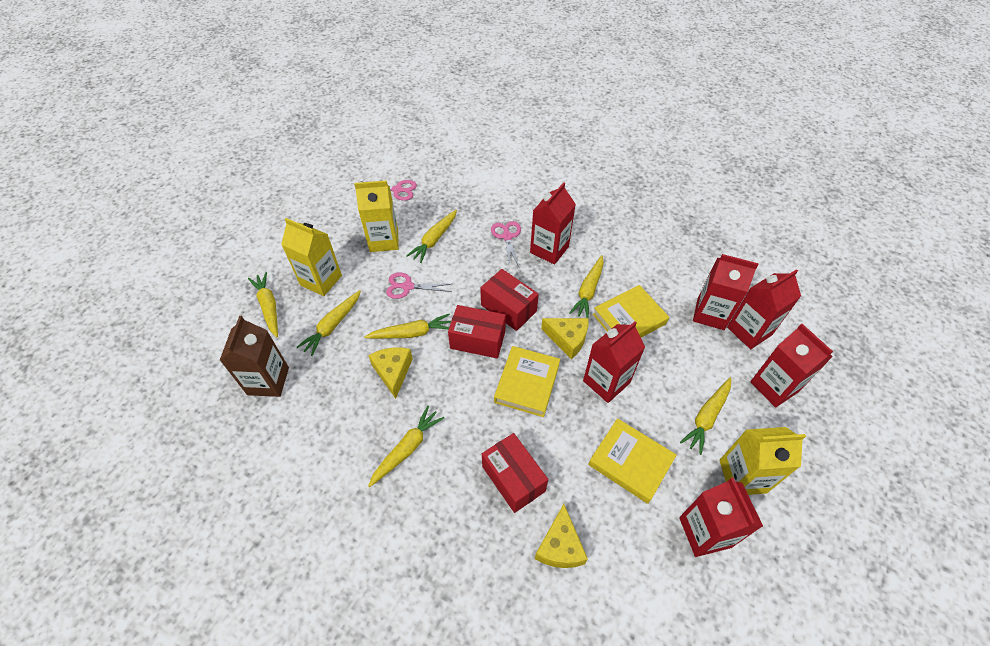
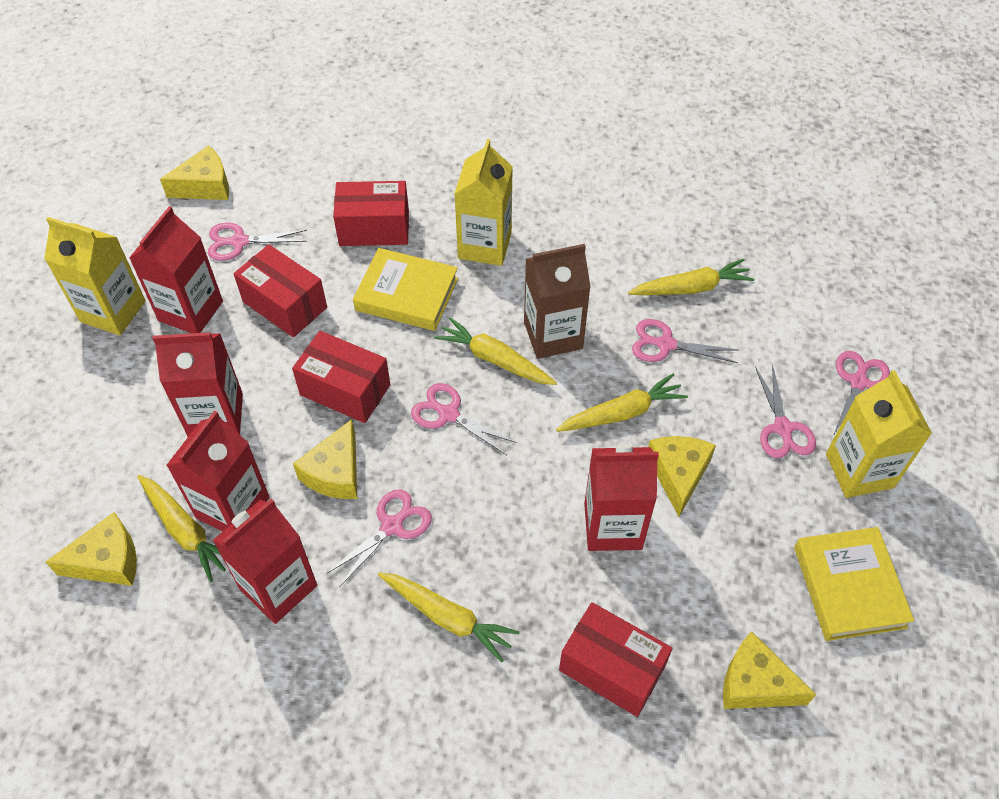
pink scissors: [361,180,417,201] [386,272,452,299] [491,221,521,267] = 3 -> [208,223,307,261] [326,489,432,587] [411,383,517,455] [632,319,738,363] [755,364,816,458] [833,351,890,436] = 6
red box: [448,305,506,358] [480,269,539,331] [482,433,548,513] = 3 -> [234,244,327,337] [292,331,390,423] [333,181,409,246] [559,602,673,717] = 4
red carton: [530,182,576,265] [583,321,645,403] [679,478,763,557] [693,254,759,330] [727,269,801,349] [750,324,833,407] = 6 -> [129,206,223,333] [152,332,243,436] [166,411,270,532] [213,499,317,624] [584,444,659,551] = 5
yellow book: [494,346,560,417] [588,418,677,504] [593,285,669,337] = 3 -> [353,248,458,331] [794,527,914,641] = 2
yellow carrot: [248,272,278,337] [297,290,361,356] [364,314,451,339] [368,406,444,487] [406,210,457,263] [569,255,604,318] [680,378,731,455] = 7 -> [137,475,226,582] [378,572,519,663] [434,317,557,385] [556,373,688,432] [628,259,754,295] = 5
yellow cheese: [368,347,413,399] [535,504,588,568] [541,318,588,359] = 3 -> [45,512,137,586] [160,145,229,200] [293,419,357,499] [648,436,716,517] [723,631,816,709] = 5

